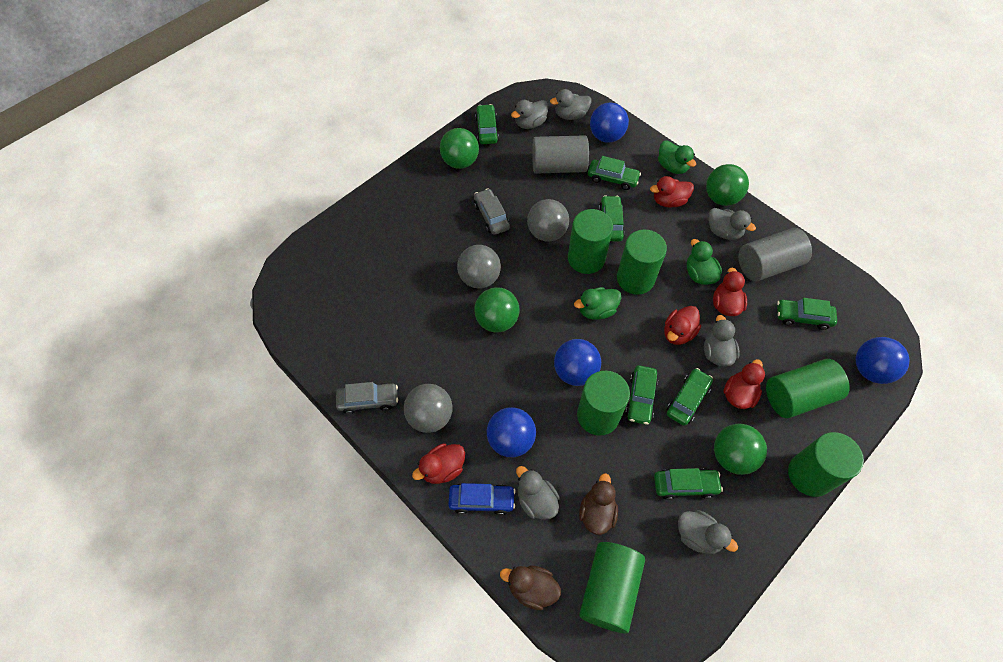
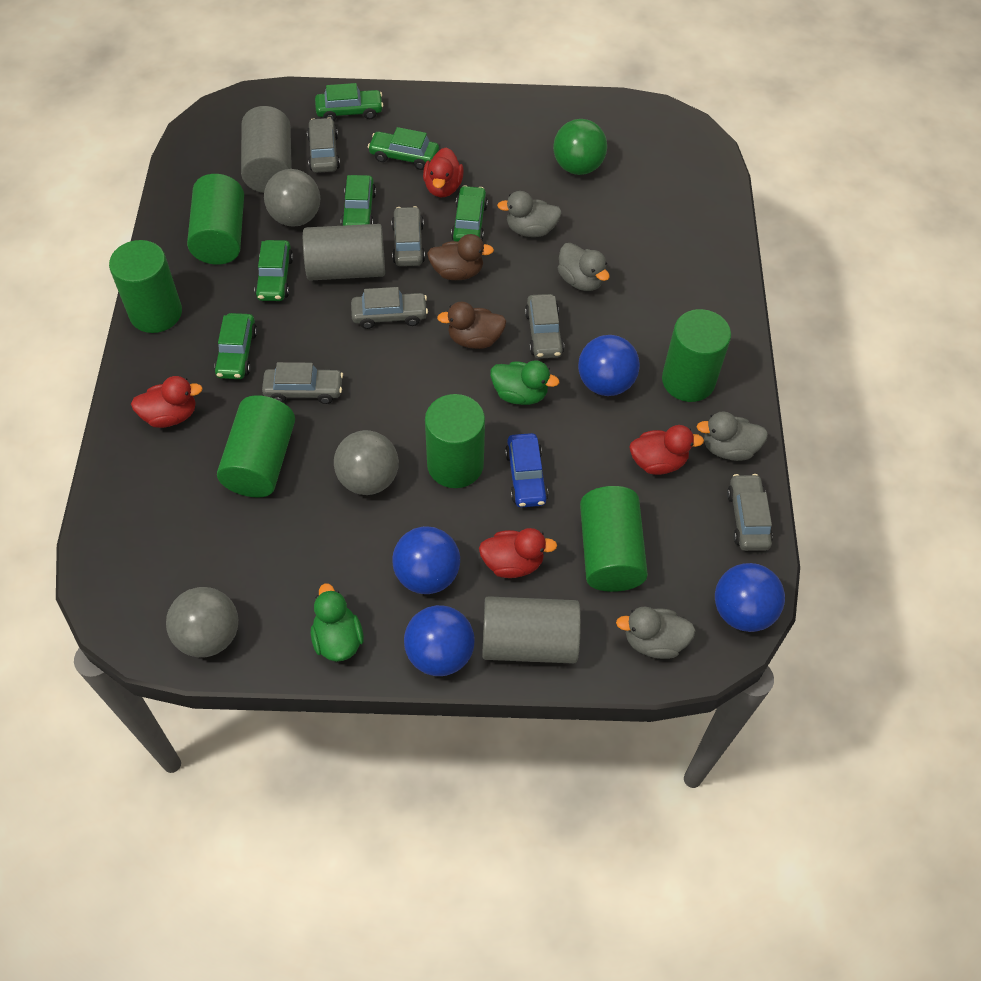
green ball: [440,128,479,169] [474,287,520,333] [706,164,749,206] [714,424,767,475] = 4 -> [553,119,607,175] = 1
green car: [475,104,499,144] [588,156,641,190] [599,195,625,241] [625,365,658,425] [654,468,723,500] [667,368,713,426] [777,298,837,330] = 7 -> [214,313,257,379] [255,240,293,301] [315,83,383,121] [341,175,376,226] [368,127,439,170] [451,185,488,241] = 6
green duck: [574,287,621,320] [658,140,696,174] [687,239,722,285] = 3 -> [311,583,364,662] [490,360,559,405] = 2
grey car: [336,382,398,414] [474,188,510,235] = 2 -> [262,362,343,404] [307,117,340,173] [351,287,428,329] [391,206,425,266] [525,294,564,359] [727,474,773,551] = 6
grey cylinder: [532,135,589,174] [738,228,812,282] = 2 -> [241,106,292,193] [303,224,385,281] [482,596,581,664] = 3
grey duck: [511,100,548,129] [516,466,560,520] [550,89,591,120] [678,510,738,554] [704,315,740,367] [708,208,756,240] = 6 -> [497,191,562,237] [558,243,610,291] [616,607,696,659] [697,411,768,461] = 4
red duck: [412,444,465,484] [650,176,694,208] [664,306,701,345] [713,267,747,316] [723,359,765,409] = 5 -> [131,376,203,428] [423,147,464,197] [479,528,557,578] [630,425,704,475] = 4

